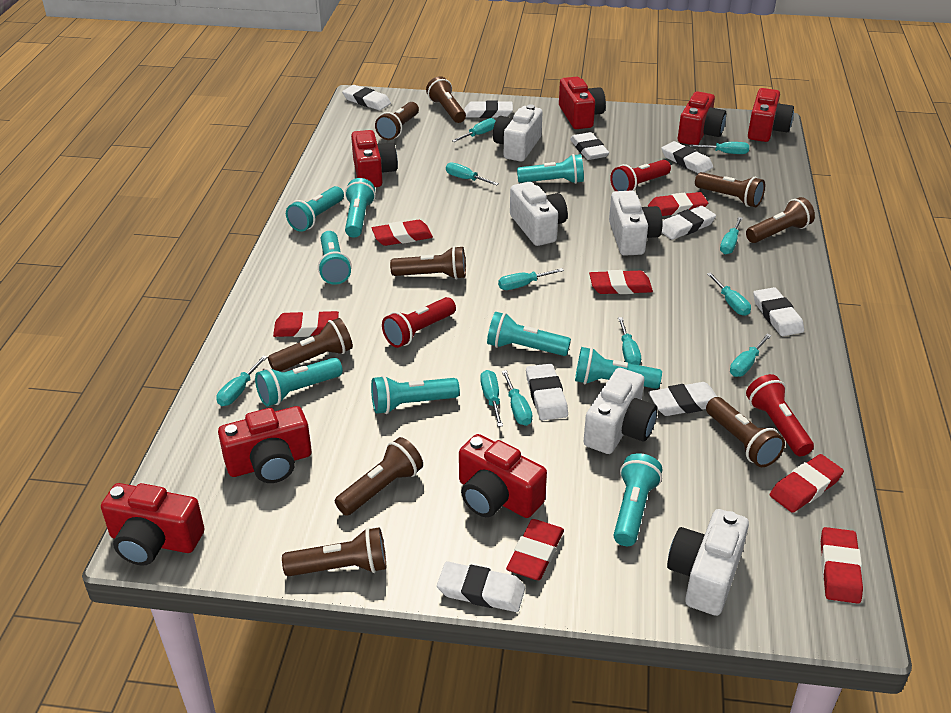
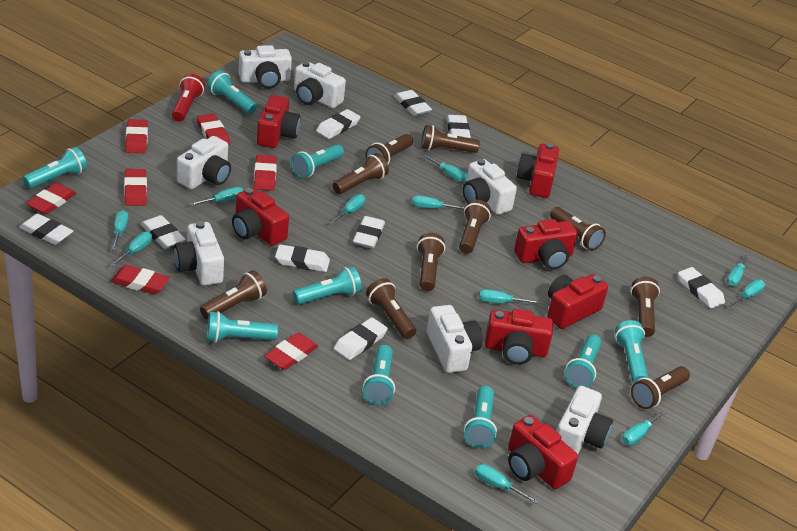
brown flashlight: [268,318,353,372] [282,527,386,576] [335,437,423,516] [375,102,419,140] [390,246,466,280] [426,76,466,123] [695,172,765,207] [706,397,785,467] [746,197,815,243] = 9 -> [200,270,267,320] [332,153,389,194] [366,134,413,164] [366,278,416,339] [417,233,445,291] [421,125,480,153] [459,200,491,254] [550,207,606,251] [631,277,660,337] [631,366,690,409] = 10
red flashlight: [382,297,456,348] [610,160,671,191] [746,374,814,456] = 3 -> [172,74,205,121] = 1
white camera: [493,104,543,162] [510,182,568,246] [583,368,658,454] [609,191,662,256] [667,509,749,616] = 5 -> [173,221,224,285] [177,136,231,189] [238,45,292,89] [294,61,346,108] [427,305,482,373] [463,159,517,215] [557,386,613,454] = 7

